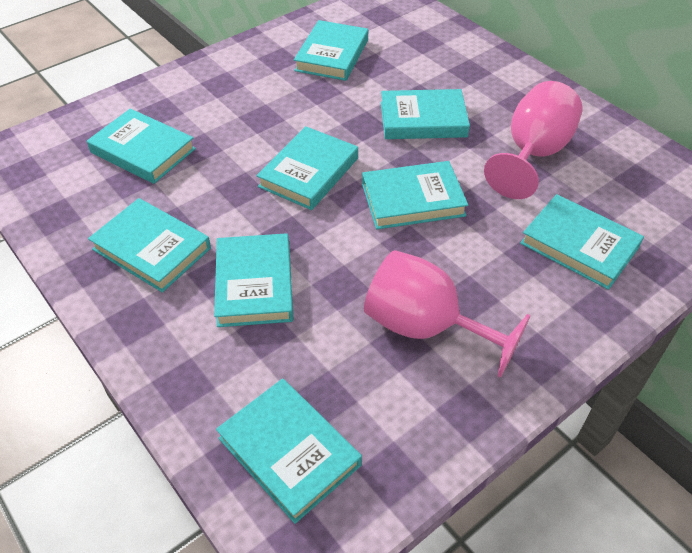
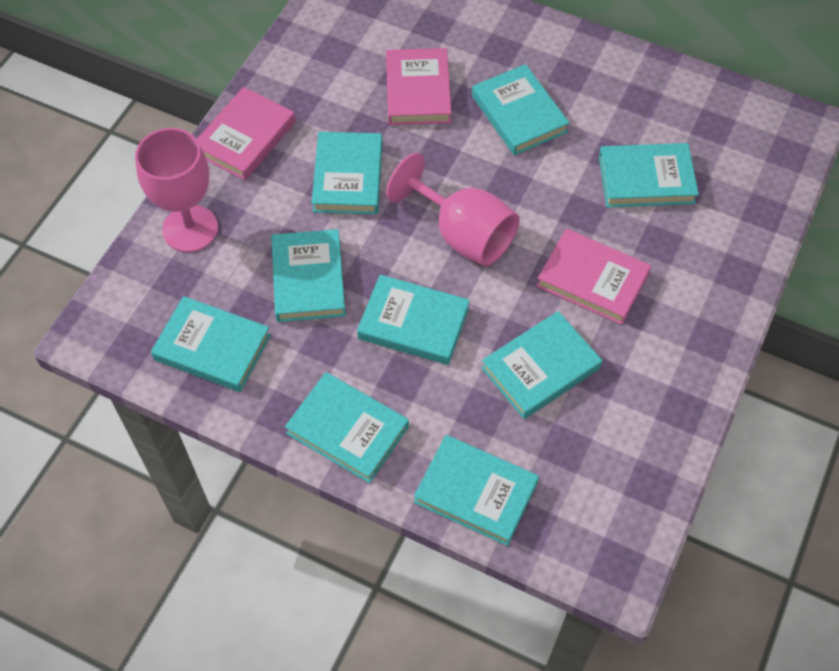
pink book: none = 0 -> [197,87,295,181] [386,48,451,125] [536,229,651,325] = 3

